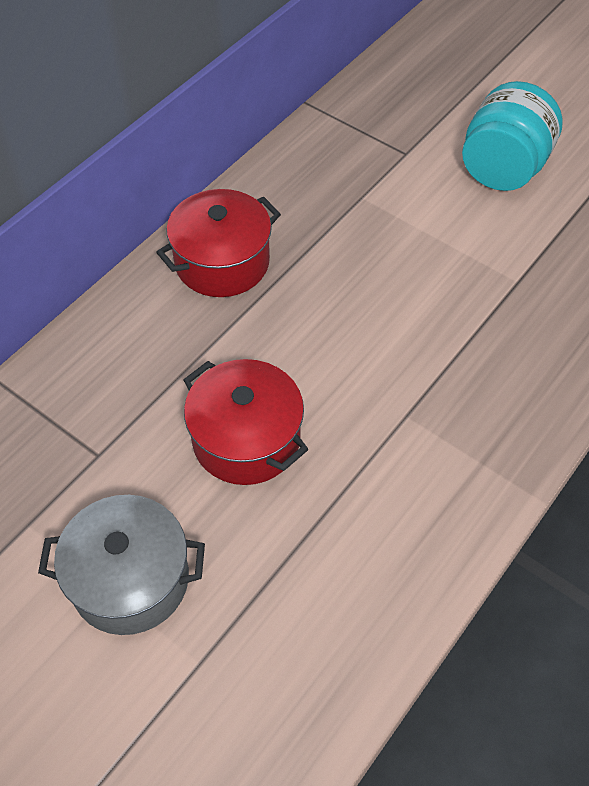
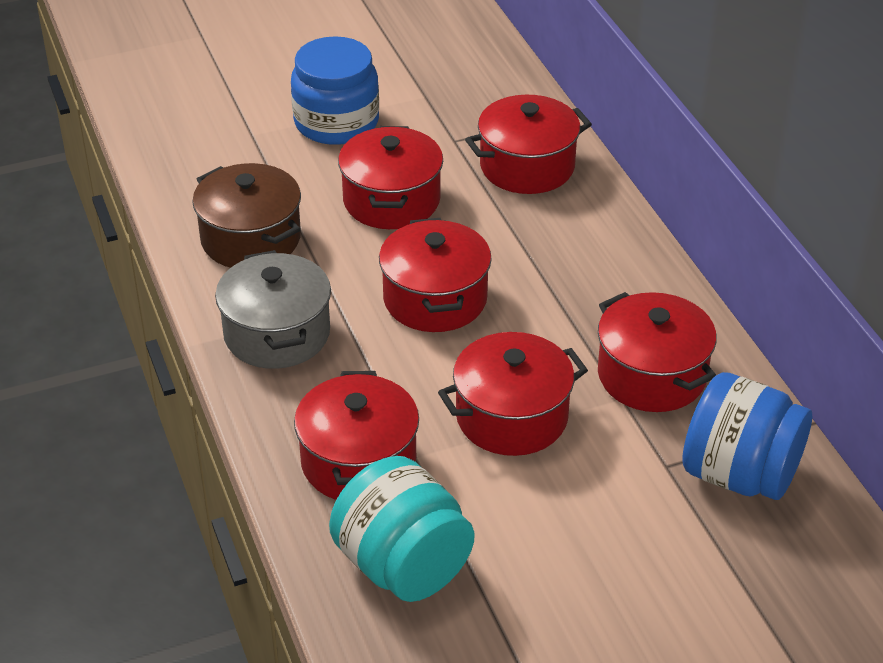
blue jar: none = 0 -> [291,36,379,145] [682,372,812,500] = 2
brown pot: none = 0 -> [192,163,301,268] = 1
red pot: [156,189,281,297] [184,359,308,485] = 2 -> [294,371,419,500] [338,126,443,229] [379,218,492,332] [438,332,588,456] [465,95,592,194] [598,292,717,412] = 6

